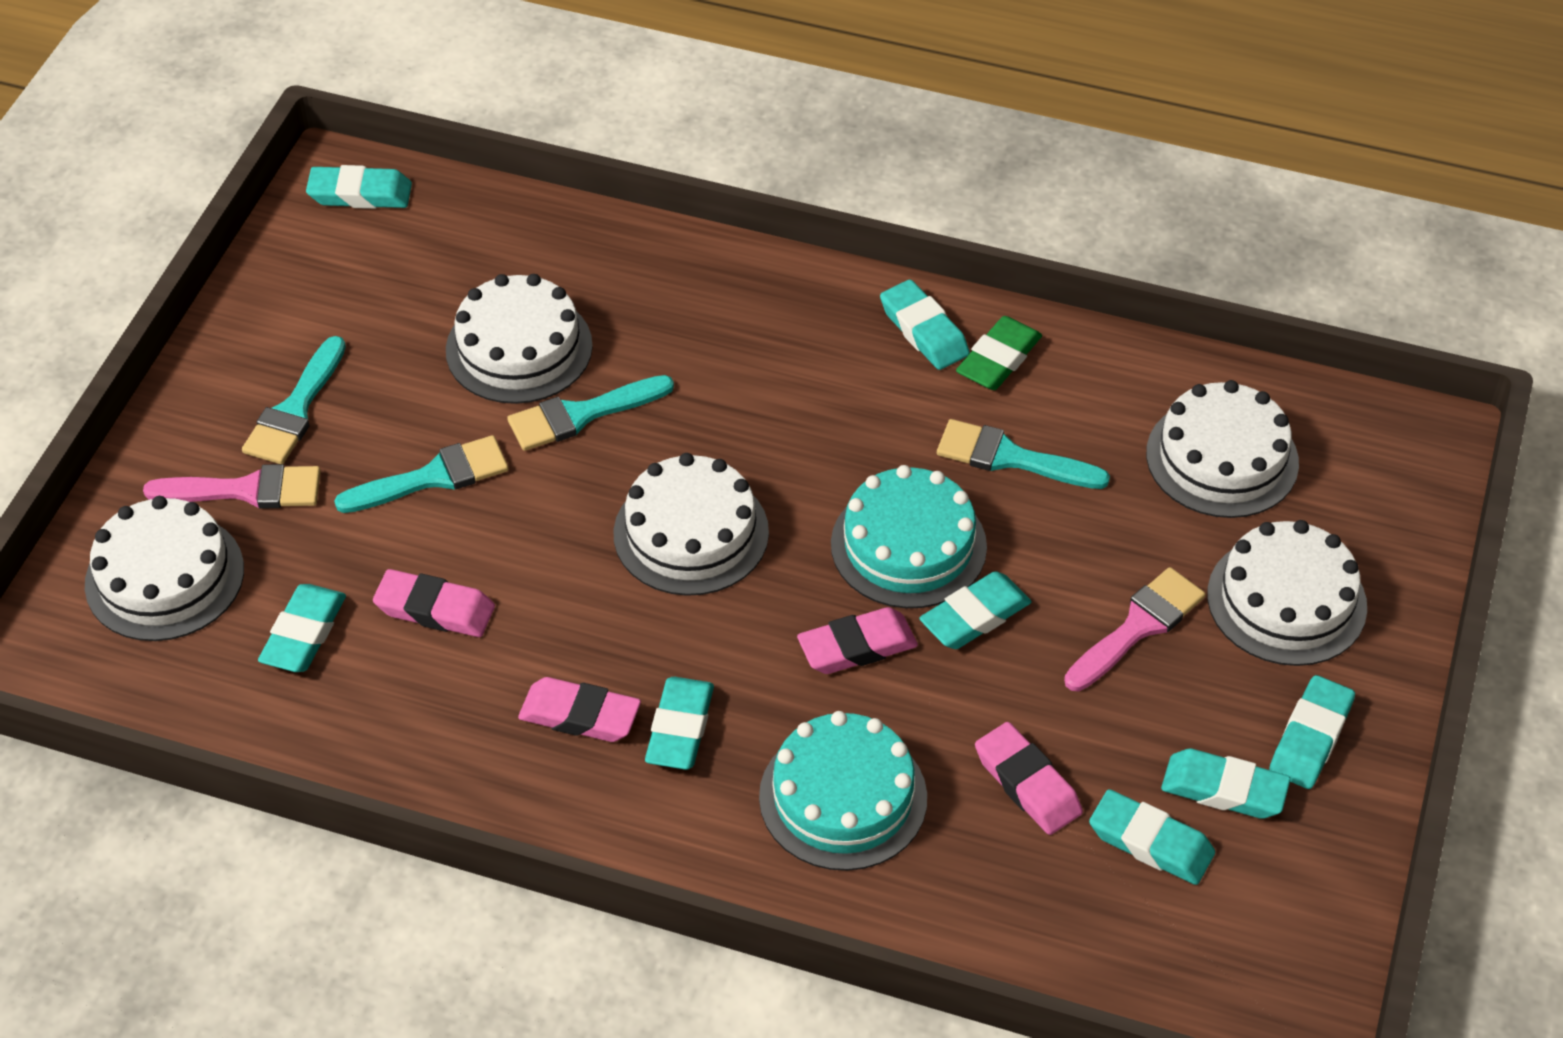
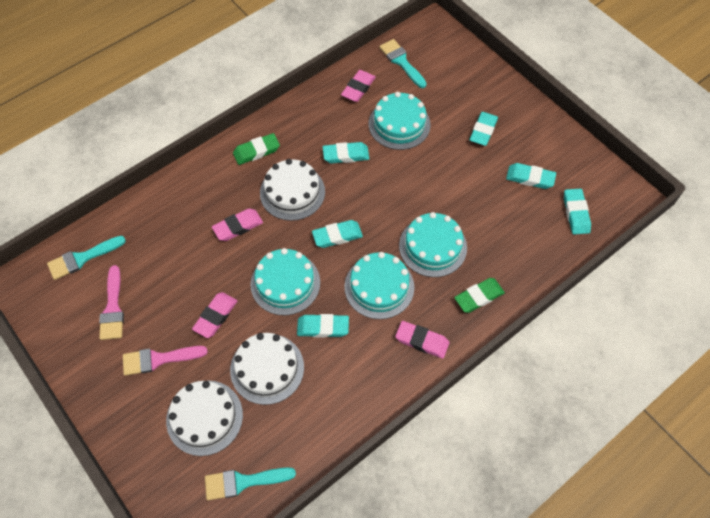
green eraser: [956,316,1042,390] = 1 -> [233,133,280,165] [454,278,505,313] = 2
turquoise brush: [242,336,346,464] [334,435,508,513] [507,375,674,451] [937,419,1110,489] = 4 -> [47,236,126,280] [205,467,296,500] [379,39,427,88] = 3
turquoise cake: [759,711,927,871] [831,465,987,608] = 2 -> [251,248,320,315] [344,252,414,319] [369,92,431,150] [399,212,467,277] = 4
turquoise eraser: [258,584,346,672] [306,165,412,209] [645,677,714,770] [880,279,970,370] [919,571,1031,649] [1089,789,1215,885] [1161,749,1291,819] [1269,675,1355,789] = 8 -> [297,314,349,338] [312,220,363,248] [323,142,369,163] [469,112,498,146] [506,163,556,189] [564,188,591,235] = 6
white cake: [85,496,244,641] [446,274,593,404] [614,453,769,596] [1146,380,1299,518] [1207,520,1367,666] = 5 -> [166,381,243,456] [230,333,304,405] [260,159,325,221] = 3

